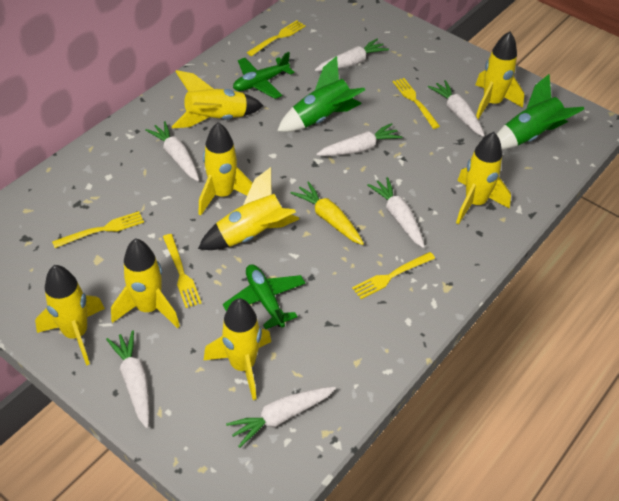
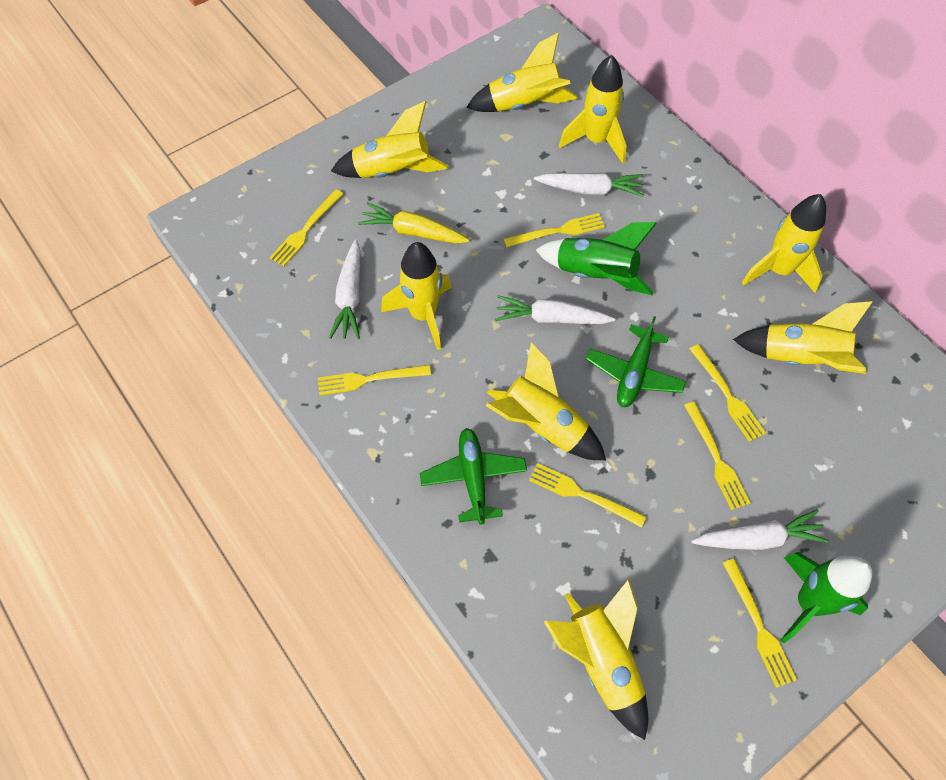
white carrot: [106,330,150,428] [145,121,199,181] [226,387,336,448] [315,39,389,71] [316,123,402,156] [367,177,425,248] [428,80,485,137] = 7 -> [329,240,361,339] [495,295,615,324] [534,172,644,197] [691,510,829,550] = 4
yellow fork: [52,211,144,248] [163,234,202,308] [247,20,306,56] [352,252,435,299] [393,78,440,129] = 5 -> [270,189,343,266] [318,365,431,395] [503,213,605,248] [529,463,646,527] [684,402,750,510] [690,344,766,442] [723,559,797,688] = 7

